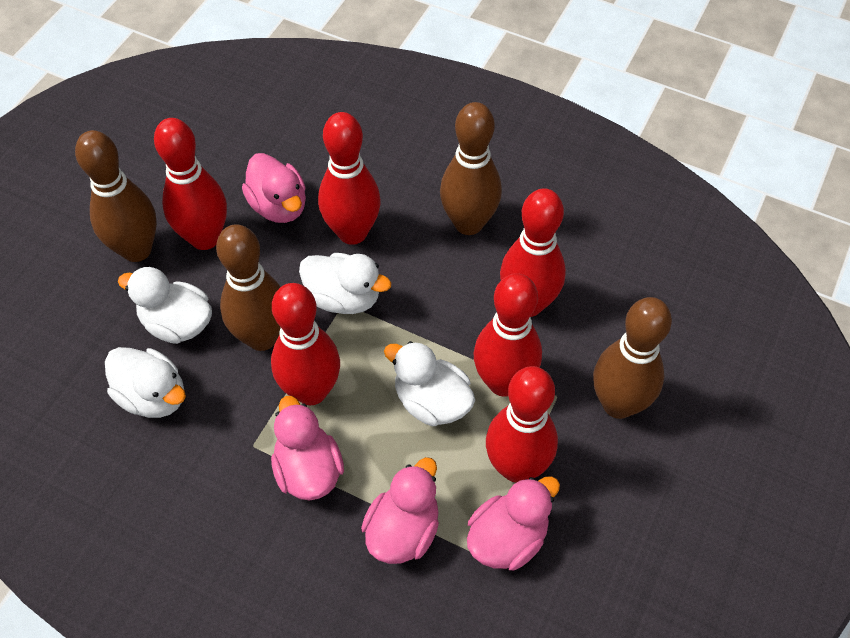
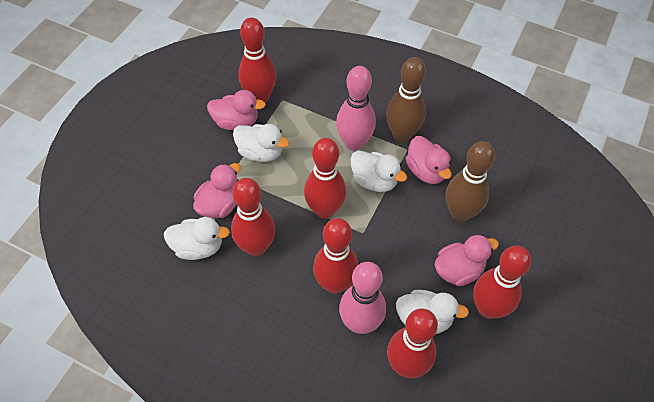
brown bowling pin: [75,130,157,262] [216,224,281,351] [440,102,502,235] [593,297,672,419] = 4 -> [386,57,426,142] [446,141,495,222] = 2
pink bowling pin: none = 0 -> [336,66,376,151] [339,262,386,334] = 2

